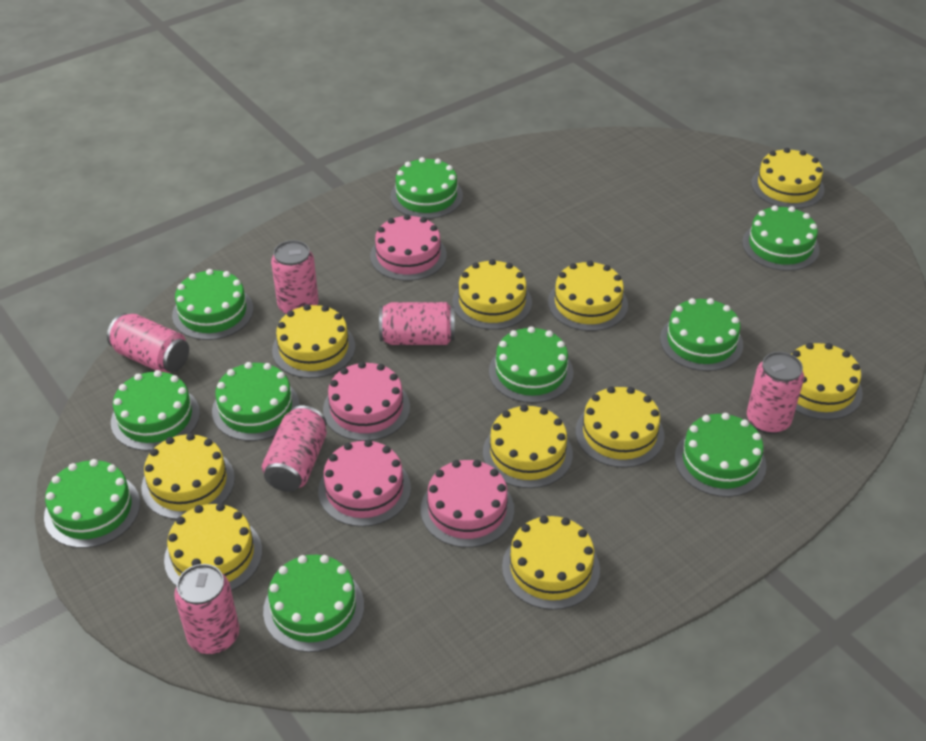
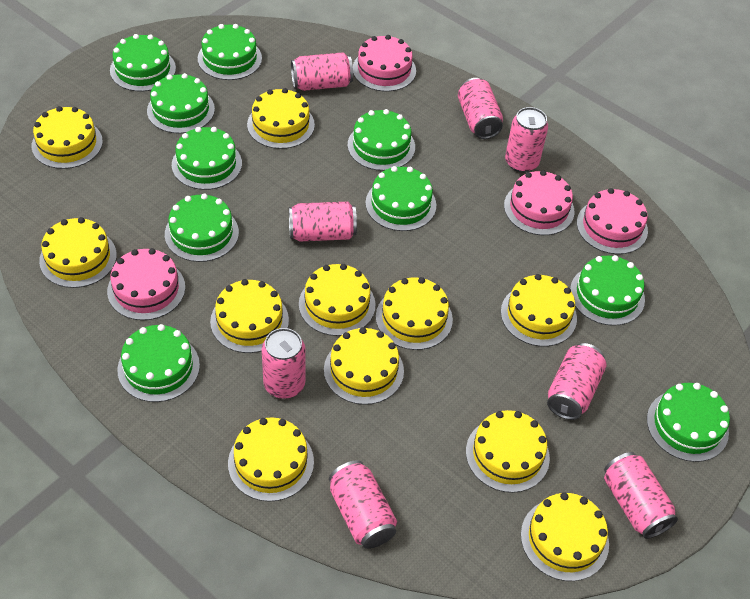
pink can: [107,313,189,373] [174,564,239,654] [262,405,327,492] [271,240,319,314] [379,302,455,345] [747,352,804,434] = 6 -> [262,328,306,399] [289,202,357,241] [291,52,353,91] [329,460,397,549] [458,78,503,139] [505,107,548,173] [547,343,606,420] [604,452,678,539] = 8
yellow cake: [141,433,235,519] [164,503,262,591] [272,304,355,378] [452,259,532,330] [483,405,573,488] [502,515,600,610] [548,260,628,331] [576,386,665,468] [751,148,824,209] [792,343,863,420] = 10 -> [32,106,103,169] [39,217,117,288] [210,279,289,353] [228,418,314,501] [247,88,315,149] [299,264,375,336] [324,327,404,405] [376,277,453,350] [466,410,550,493] [501,274,577,346] [521,492,609,581] = 11

